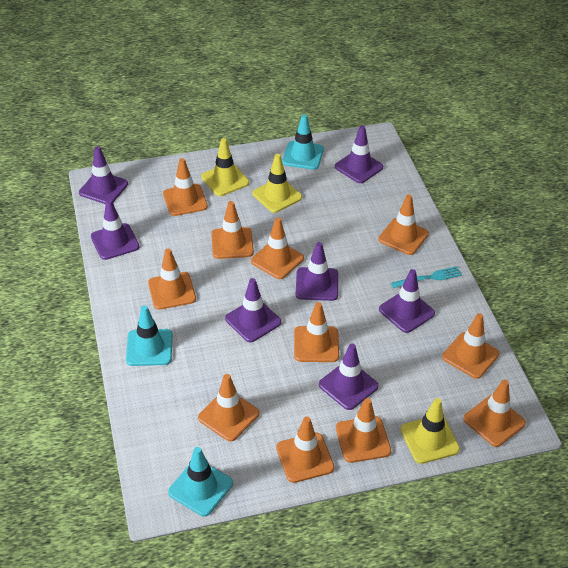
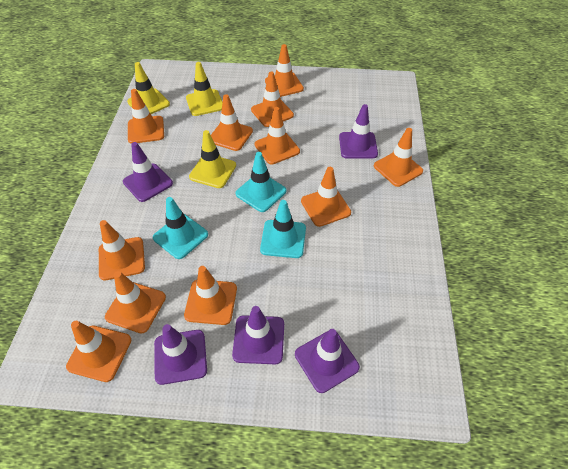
purple traffic cone: [79,146,128,204] [91,199,140,260] [225,278,281,342] [296,242,338,301] [319,343,379,410] [335,125,383,183] [379,269,435,333] = 7 -> [123,142,173,202] [154,324,207,385] [232,306,284,364] [295,329,360,393] [339,104,378,159] = 5
turquoise fork: [391,266,462,288] = 1 -> none = 0

